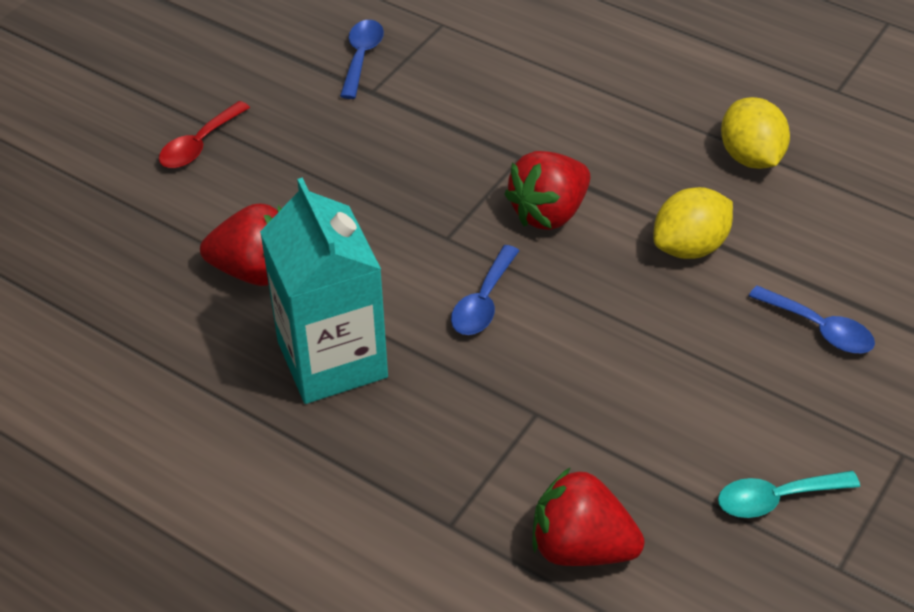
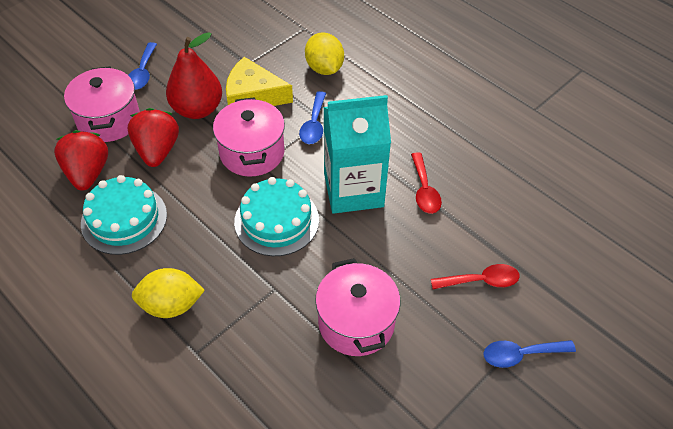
pink pot: none = 0 -> [64,66,140,142] [213,97,285,177] [315,258,401,356] = 3
red pear: none = 0 -> [166,32,222,119] = 1
red spoon: [159,101,250,168] = 1 -> [411,152,442,214] [431,264,520,289] = 2
red strawberry: [200,204,281,286] [504,151,591,230] [532,467,644,566] = 3 -> [54,130,108,191] [128,108,179,167] = 2
turquoise cake: none = 0 -> [81,175,167,255] [234,177,319,256] = 2
turquoise spoon: [718,471,860,518] = 1 -> none = 0
yellow cheese: none = 0 -> [226,57,293,106] = 1

